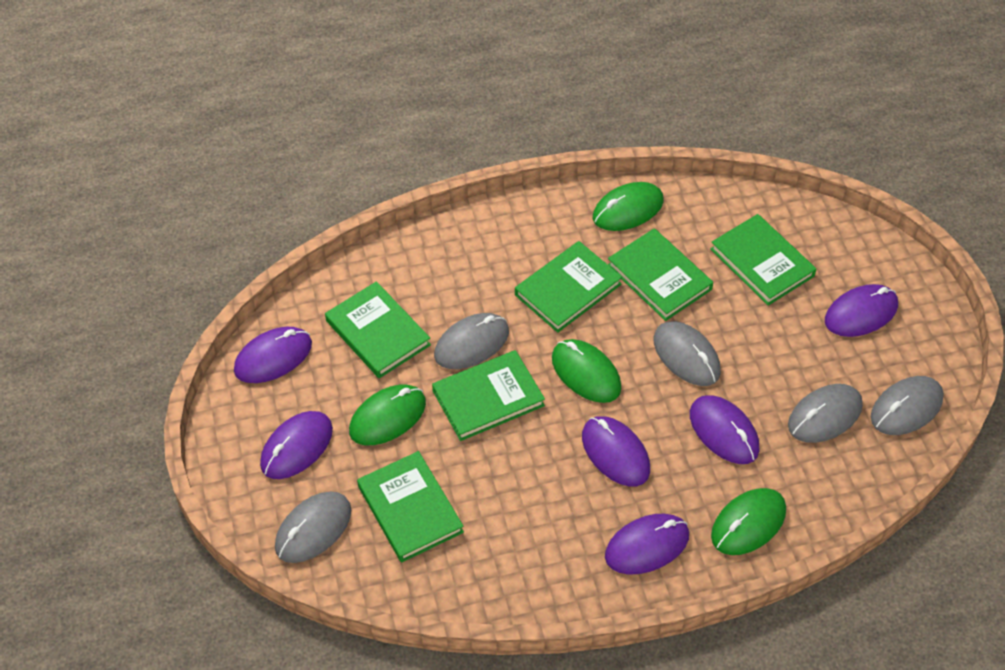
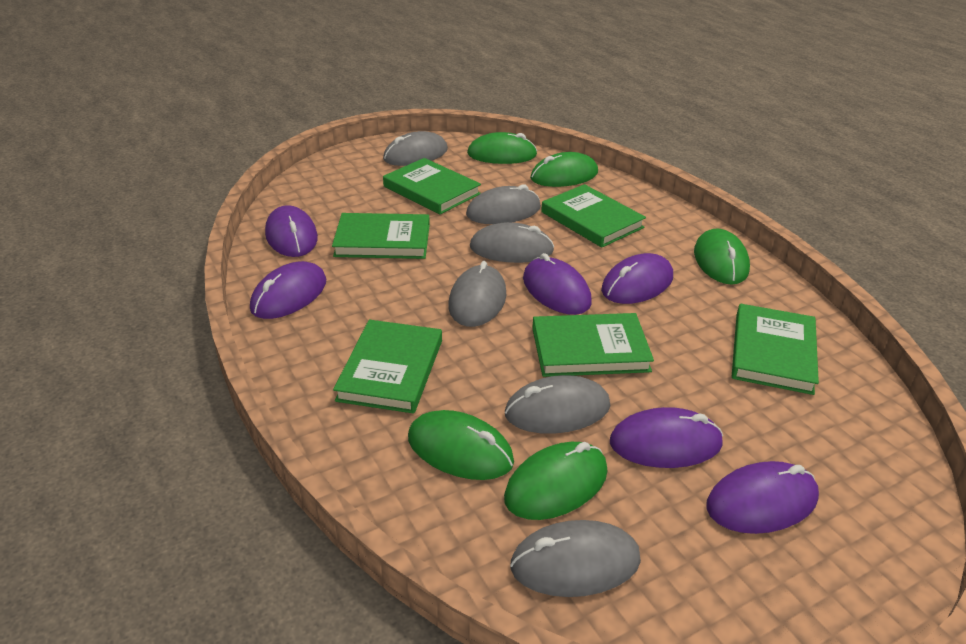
green mouse: [349,385,426,445] [552,339,621,403] [593,182,664,231] [711,488,786,555] = 4 -> [408,410,514,480] [467,132,537,164] [504,442,607,520] [530,152,598,187] [694,229,750,285] = 5
grey mouse: [275,492,351,563] [434,313,509,369] [654,321,721,386] [788,384,863,443] [871,376,944,435] = 5 -> [383,131,448,166] [448,261,506,327] [466,184,541,224] [470,222,554,263] [505,375,610,434] [510,520,641,597] = 6

